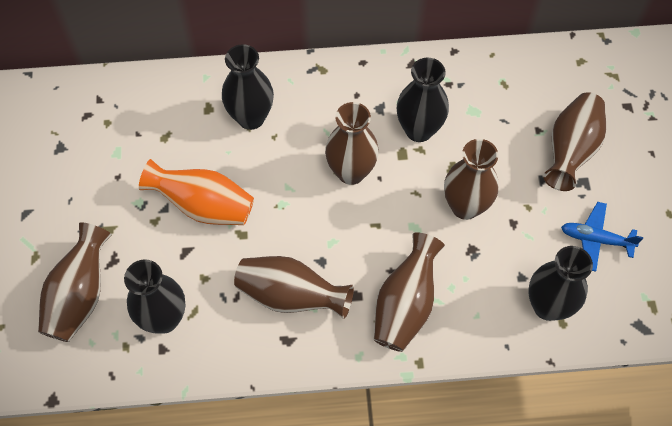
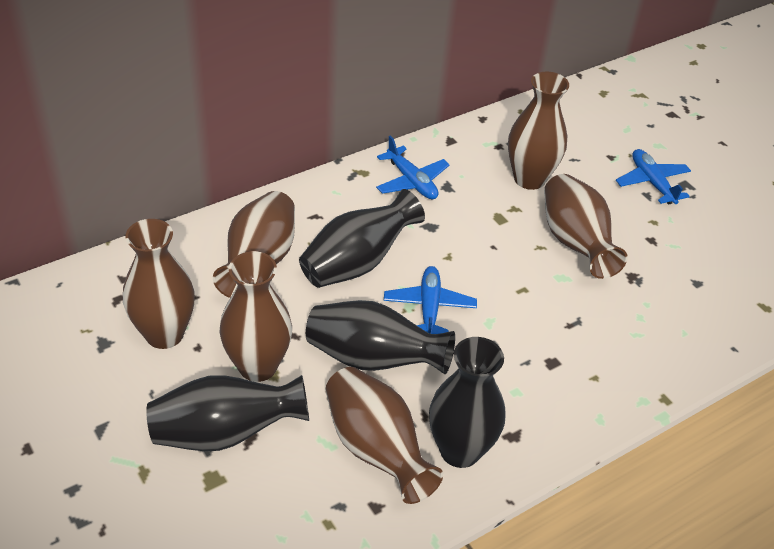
blue plane: [561,202,643,272] = 1 -> [376,136,450,200] [384,266,477,334] [616,149,691,204] = 3
orange vase: [139,159,254,225] = 1 -> none = 0

